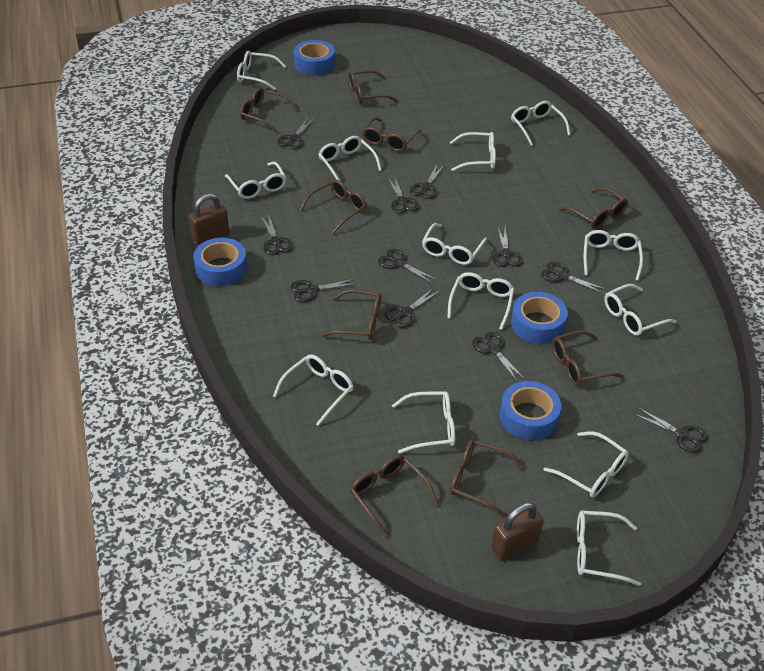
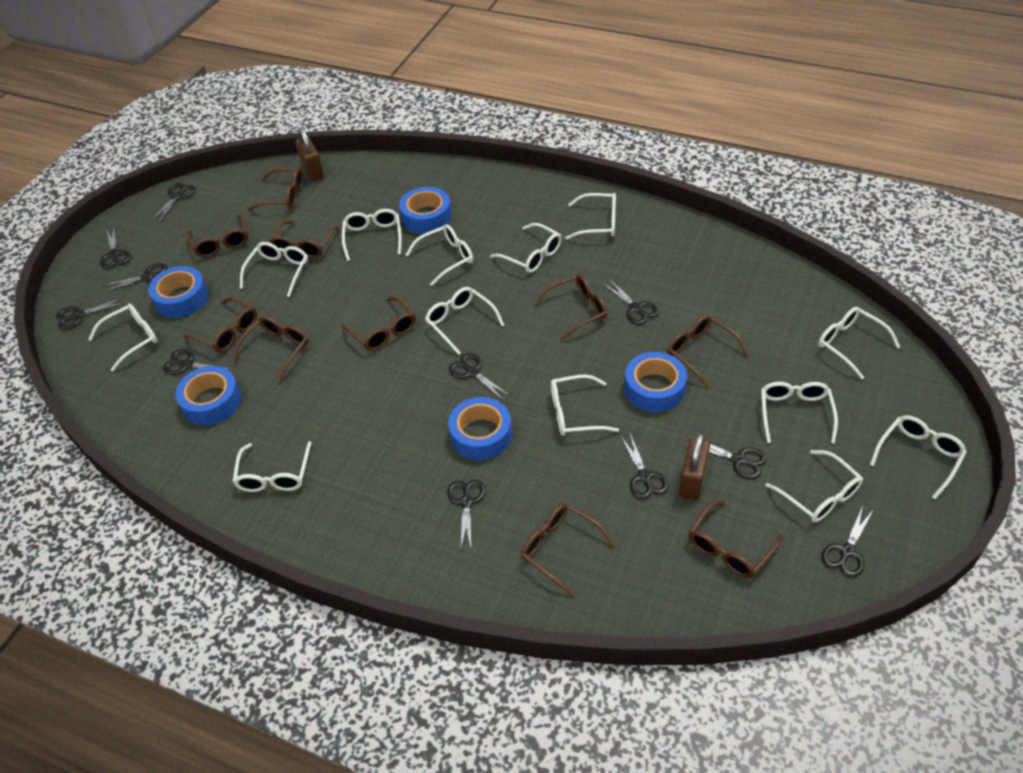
blue tape: [194,238,247,286] [294,40,335,75] [500,381,561,440] [511,292,568,344] = 4 -> [148,266,209,318] [175,366,241,425] [399,187,452,234] [448,397,512,460] [625,352,687,412] = 5
brown glasses: [240,87,298,132] [300,179,367,234] [321,289,382,340] [348,70,398,104] [350,455,438,537] [362,117,422,152] [450,440,524,517] [552,330,624,386] [559,187,628,229] = 9 -> [183,297,257,352] [186,214,248,257] [232,316,309,382] [248,168,303,211] [270,221,339,258] [341,297,416,351] [521,503,615,597] [534,275,607,341] [667,315,749,388] [689,500,783,578] = 10

